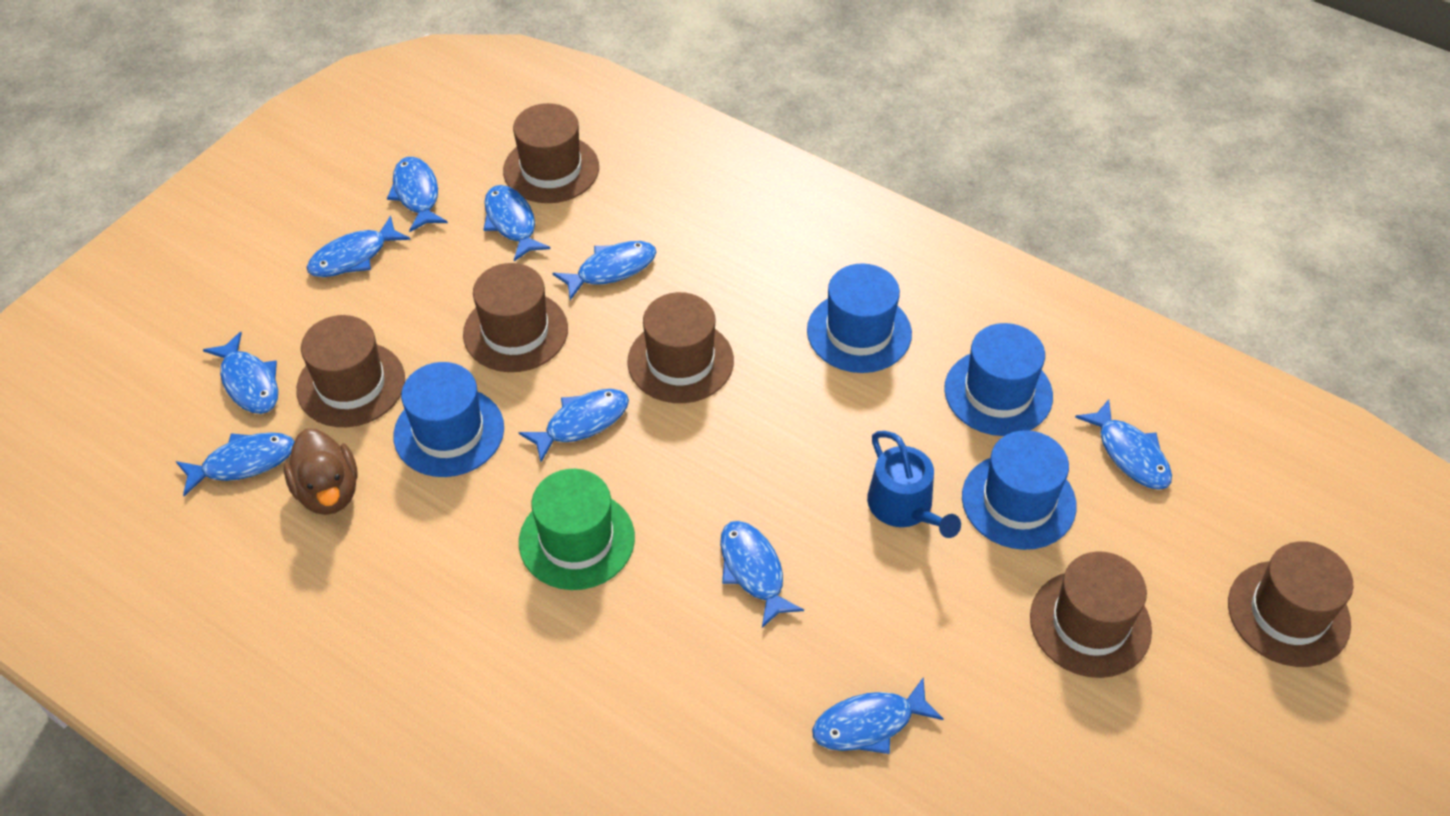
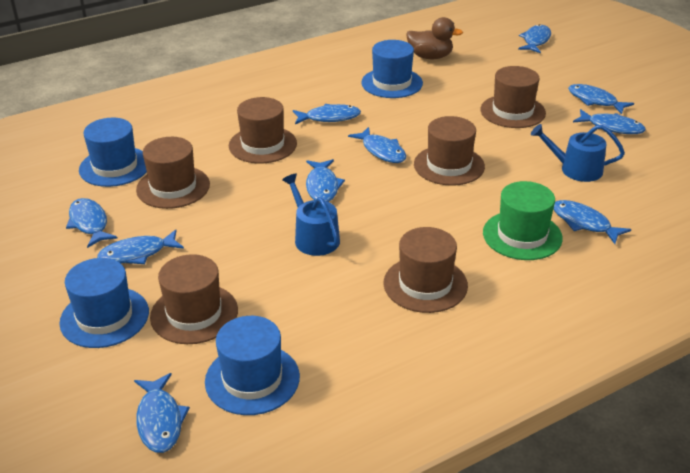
blue watering can: [867,431,961,538] = 1 -> [282,174,340,256] [531,124,625,182] = 2

